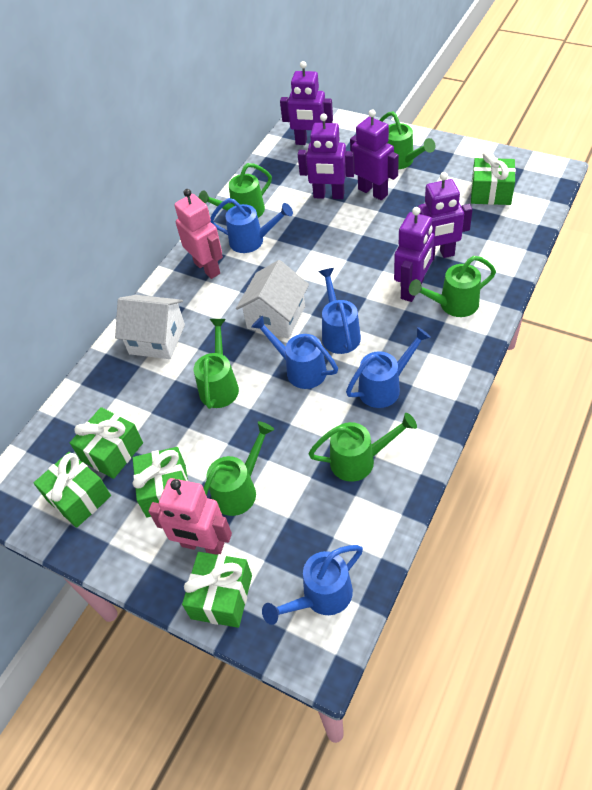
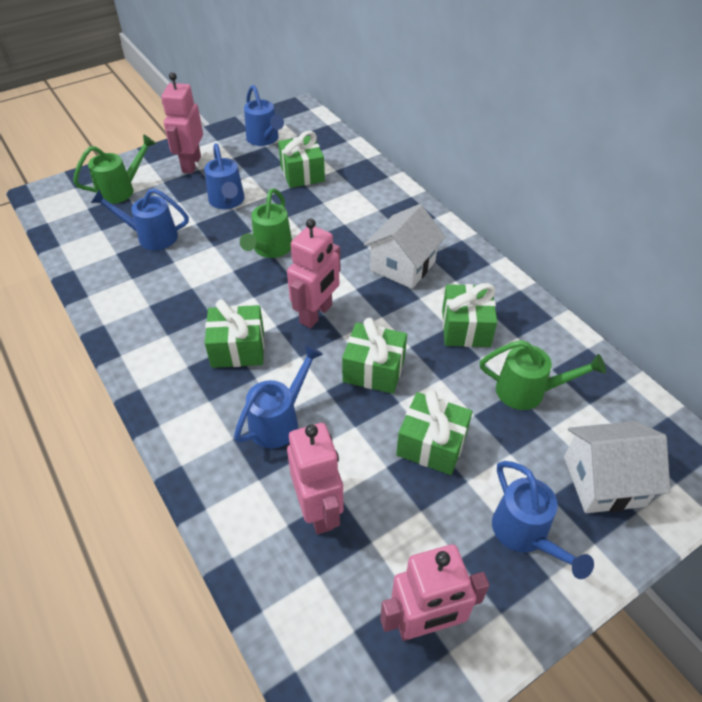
green watering can: [194,319,239,409] [198,163,272,218] [203,421,274,516] [308,413,417,482] [379,111,436,170] [409,256,496,317] = 6 -> [73,134,156,204] [240,188,292,258] [480,340,606,410] = 3
pink robot: [148,478,232,555] [174,189,223,279] = 2 -> [161,72,203,173] [287,219,340,328] [287,423,344,534] [380,544,490,641] = 4
purple robot: [280,61,333,145] [298,113,355,199] [350,109,399,200] [394,207,434,302] [418,172,473,261] = 5 -> none = 0

